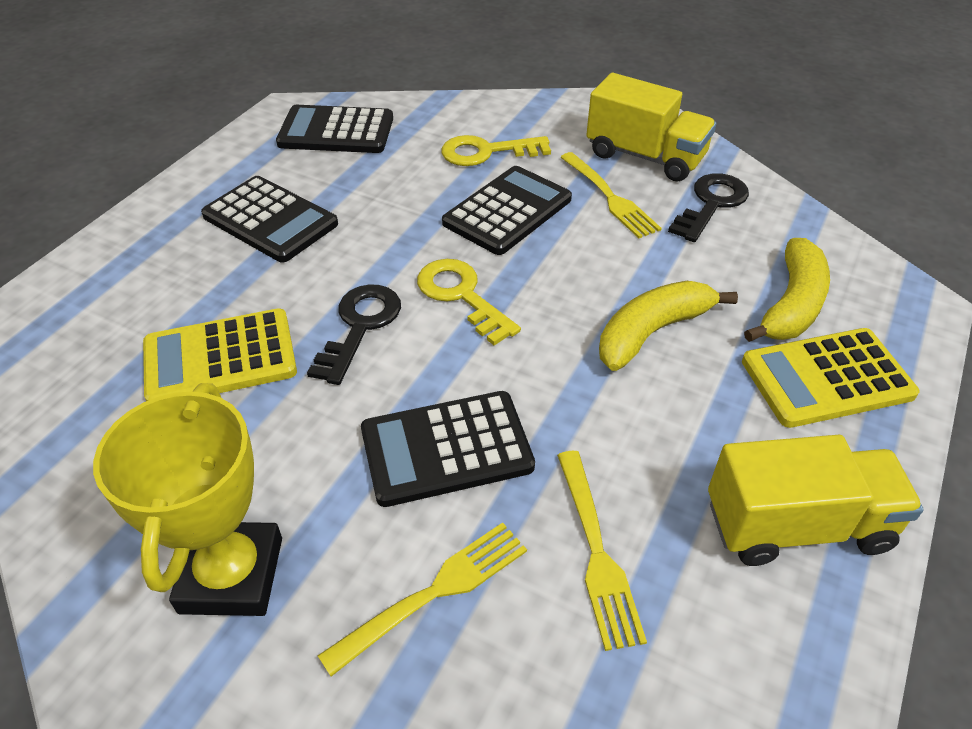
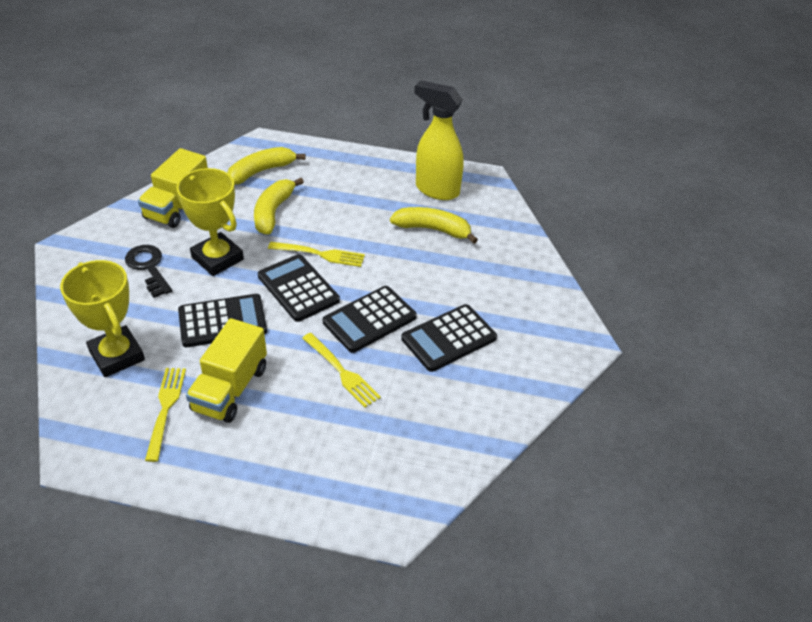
black key: [307,284,401,385] [668,173,749,242] = 2 -> [125,245,172,298] = 1
yellow banana: [599,281,738,371] [744,238,830,342] = 2 -> [227,147,306,185] [254,178,304,235] [390,207,478,244] = 3
yellow calculator: [143,308,297,401] [742,328,919,428] = 2 -> none = 0
yellow key: [417,259,521,345] [442,135,551,166] = 2 -> none = 0
yellow spray bottle: none = 0 -> [414,80,463,200] = 1
yellow trophy: [93,383,282,616] = 1 -> [60,260,145,377] [177,168,244,276] = 2

